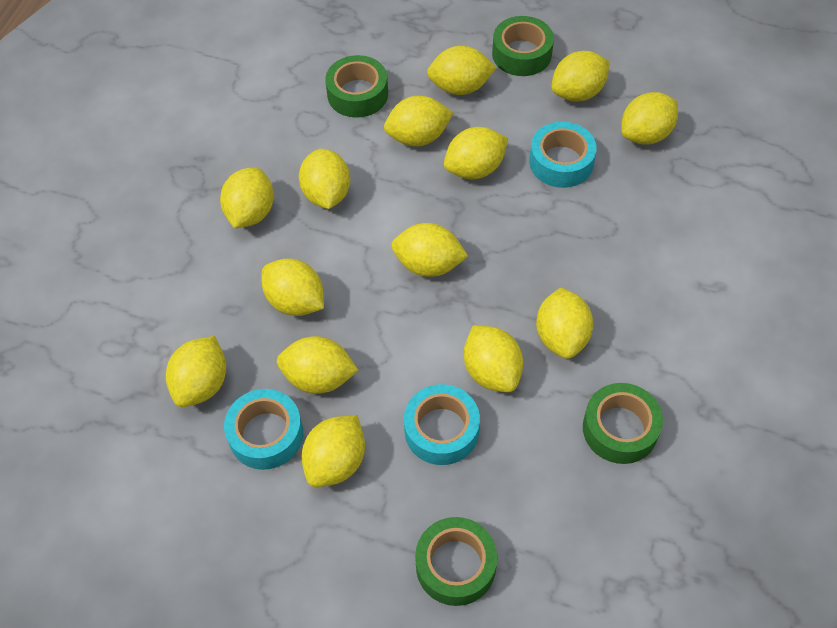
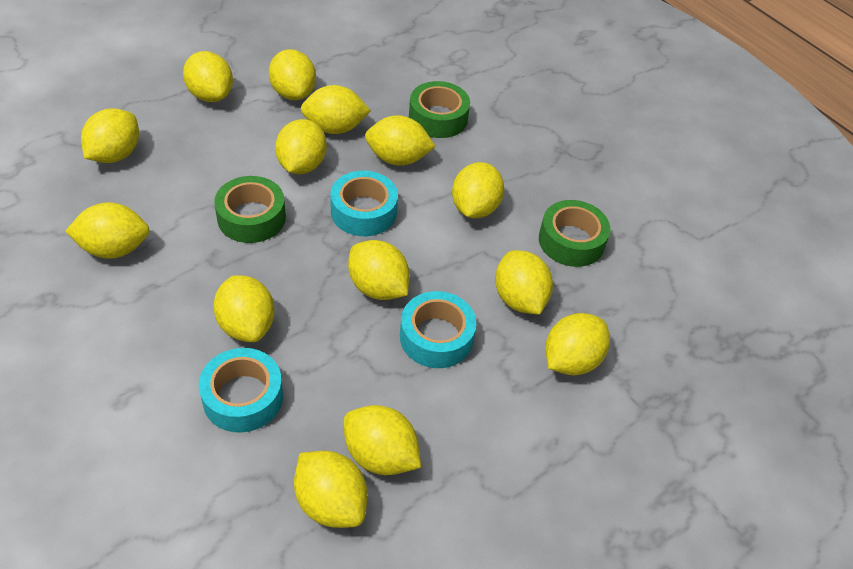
green tape: [325,55,388,118] [415,517,497,606] [492,16,554,76] [583,383,663,464] = 4 -> [214,176,286,243] [409,81,470,138] [539,200,610,267] = 3

